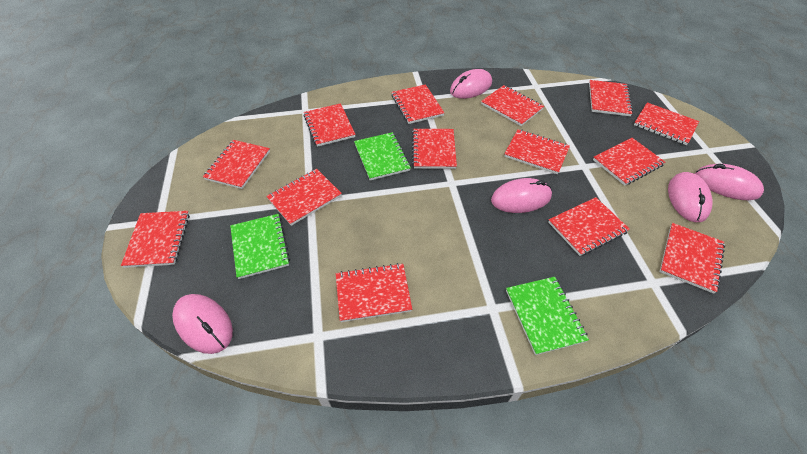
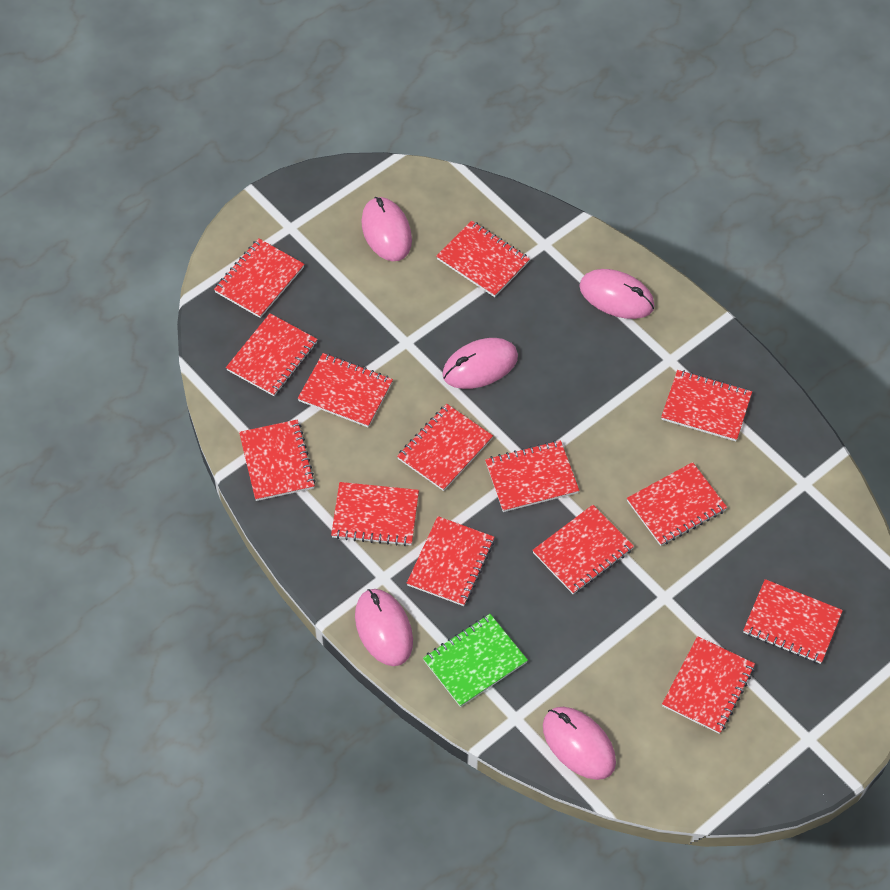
green notebook: [230,214,290,279] [354,132,411,180] [506,277,589,355] = 3 -> [423,614,528,707] = 1

